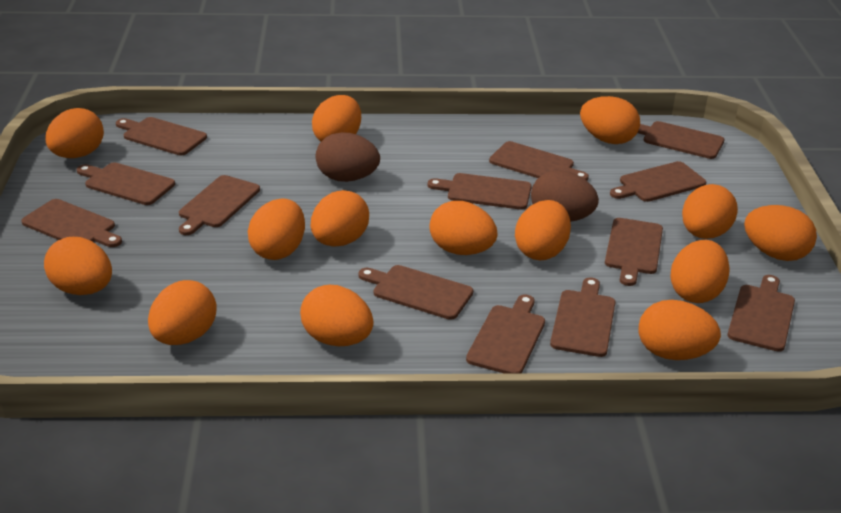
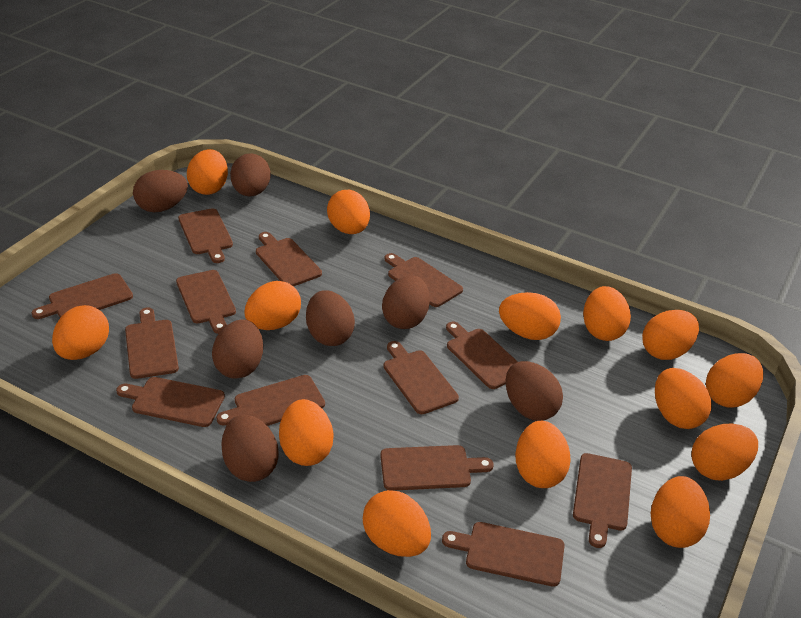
brown egg: [316,132,380,182] [531,170,599,222] = 2 -> [133,170,188,212] [212,319,263,379] [221,415,279,482] [230,153,271,197] [306,290,355,346] [382,275,430,329] [506,361,563,421] = 7

